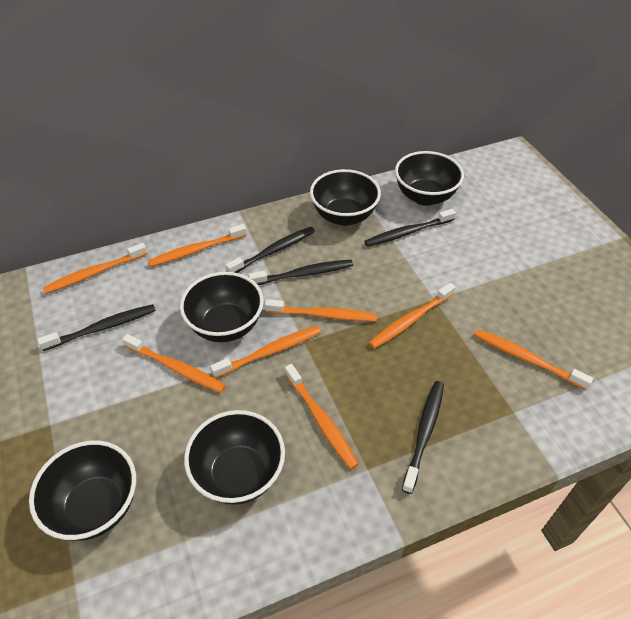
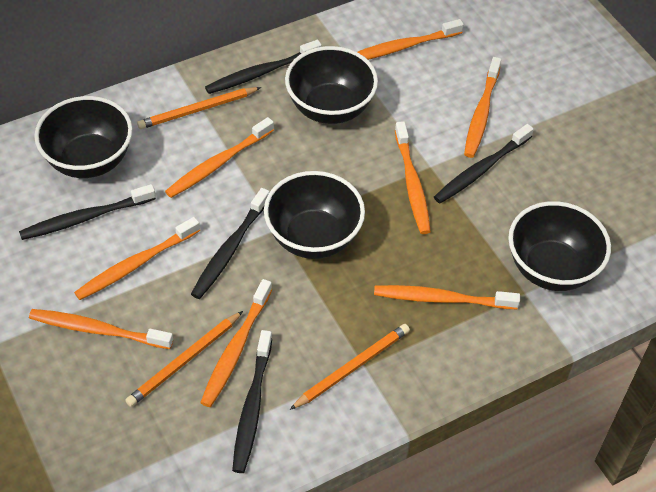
black bowl: [29,441,136,541] [180,272,264,342] [184,410,285,505] [310,169,381,226] [395,151,464,206] = 5 -> [34,96,133,178] [264,171,365,259] [285,46,378,124] [508,201,611,291] = 4
orange pencil: none = 0 -> [125,311,243,407] [137,87,261,129] [290,324,410,410] = 3

